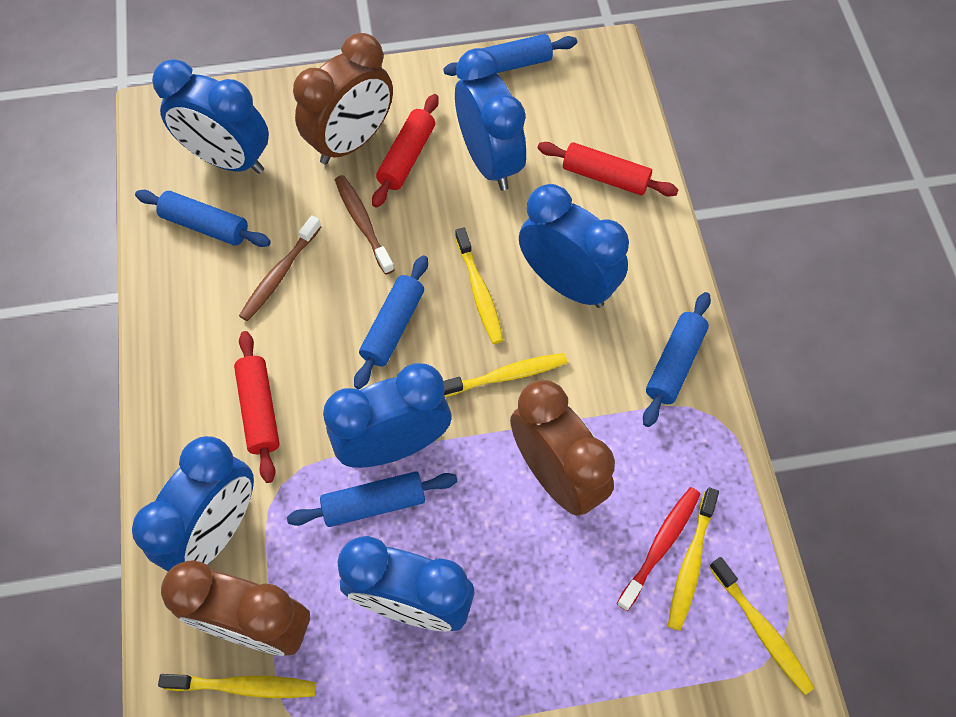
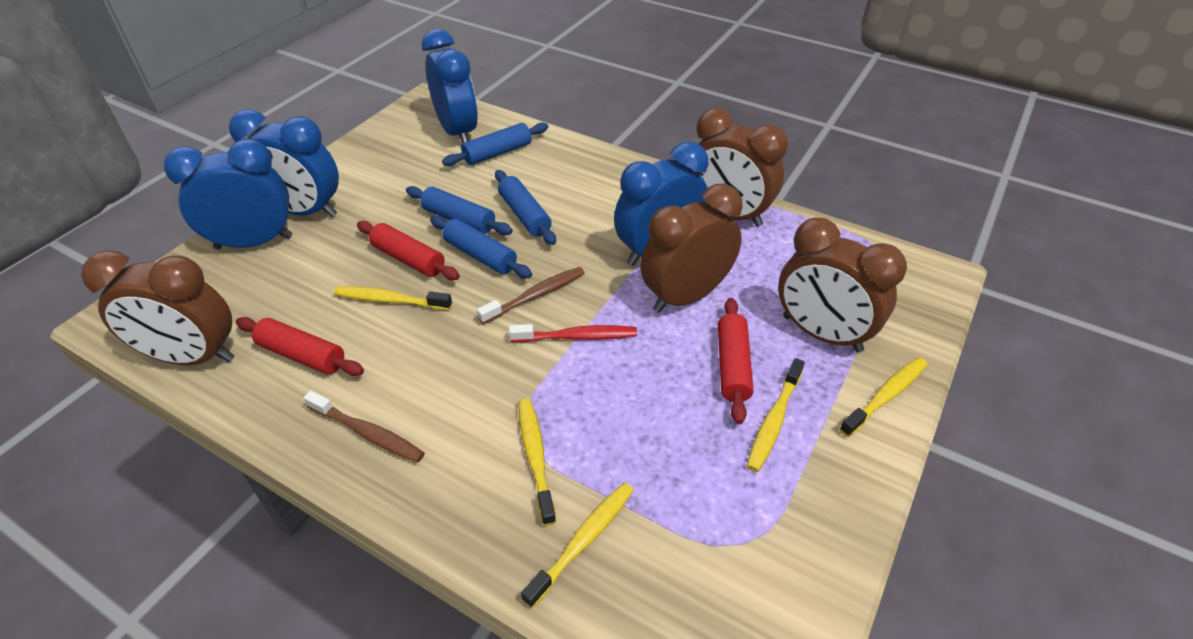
blue clock: [132,436,254,571] [152,59,269,174] [323,363,451,468] [337,536,475,632] [455,48,526,191] [519,184,629,308] = 6 -> [164,139,292,249] [229,110,339,217] [422,29,478,144] [614,141,709,266] = 4
blue rolling pin: [135,190,271,247] [287,471,458,527] [354,255,428,389] [443,34,577,76] [643,292,711,427] = 5 -> [406,186,513,235] [430,216,532,278] [442,123,548,166] [495,170,556,245] = 4
brown clock: [161,560,310,656] [293,33,393,165] [510,380,615,516] = 3 -> [81,250,234,365] [640,183,743,313] [693,108,788,227] [778,218,907,352] = 4

